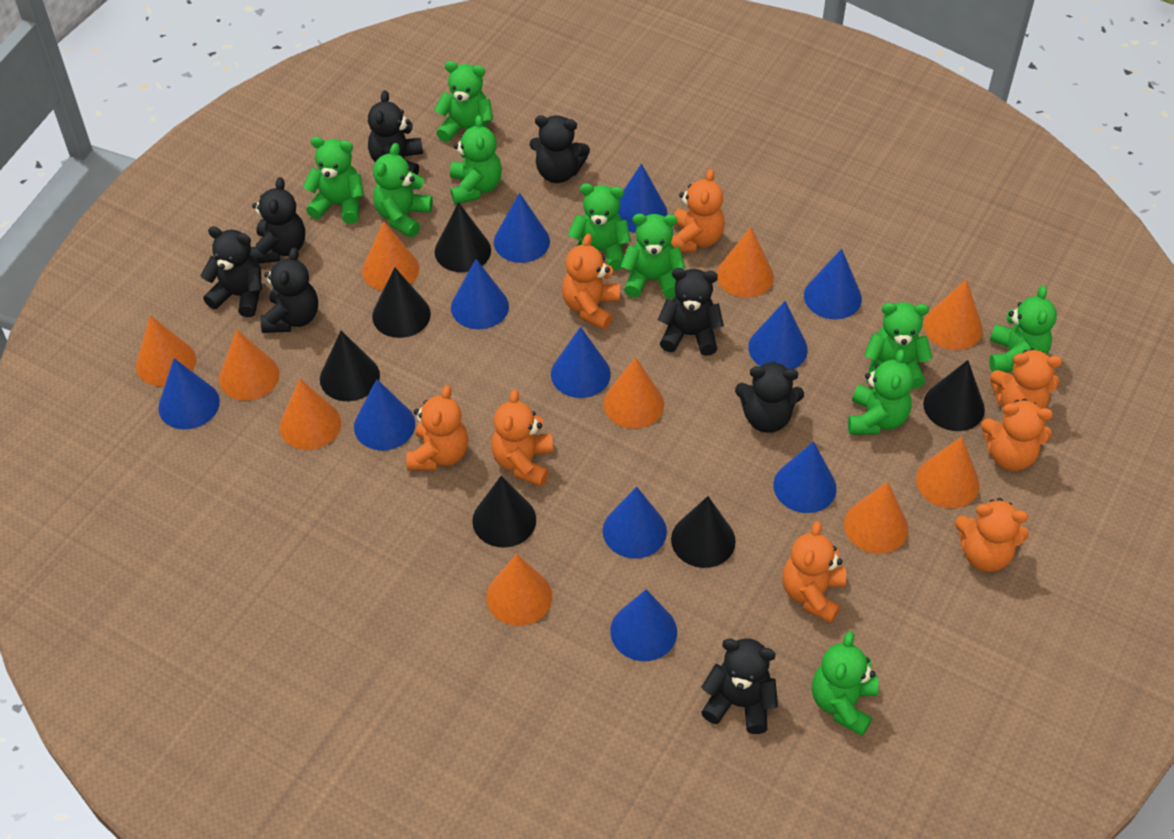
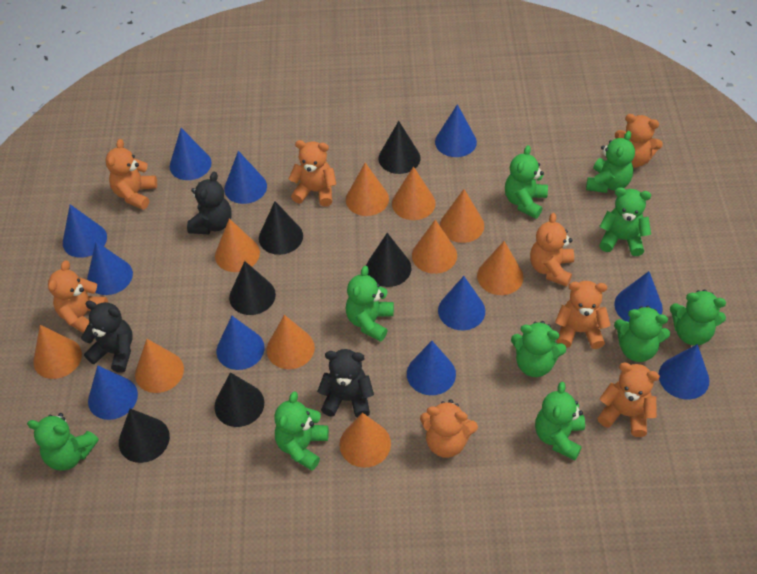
black teddy bear: [201,226,262,317] [251,177,305,263] [260,248,318,333] [368,90,423,175] [530,115,590,183] [658,268,724,356] [701,638,778,734] [735,361,804,433] = 8 -> [81,301,133,373] [187,172,232,234] [317,349,374,418] = 3

